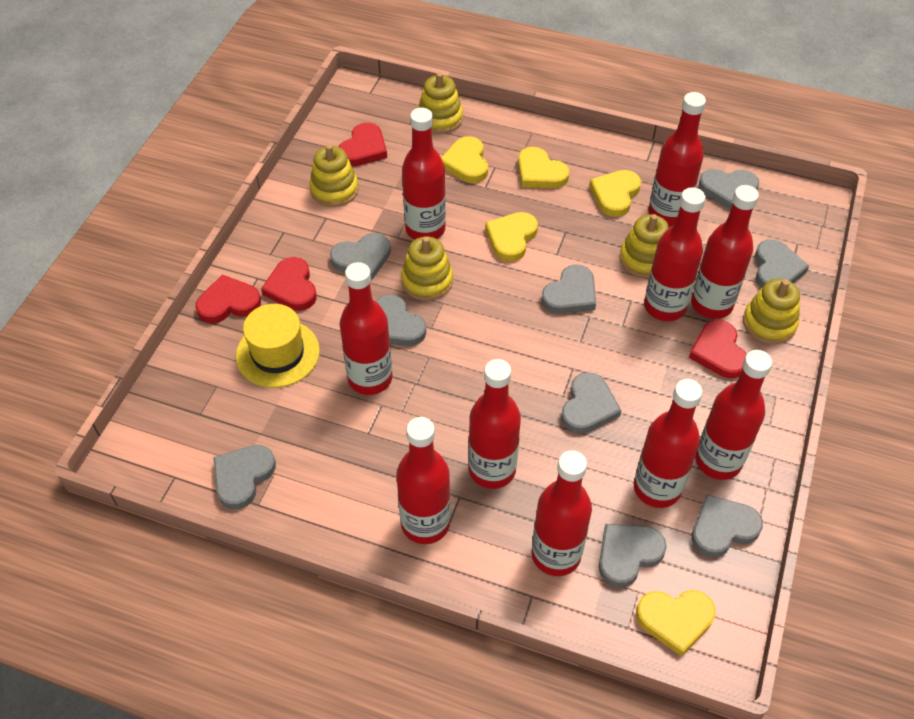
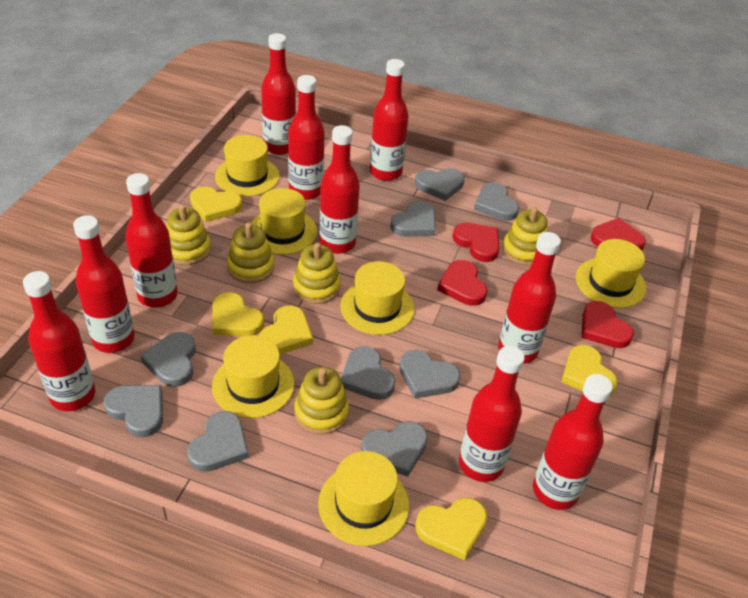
yellow hat: [236,304,320,388] = 1 -> [212,335,294,418] [215,135,280,197] [251,188,317,255] [318,451,409,546] [340,261,414,335] [576,239,646,308] = 6

